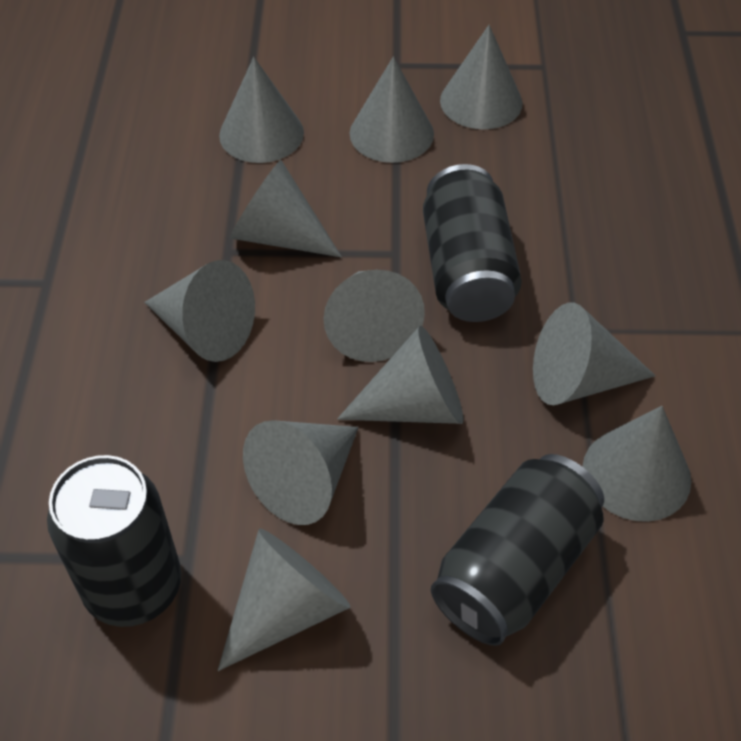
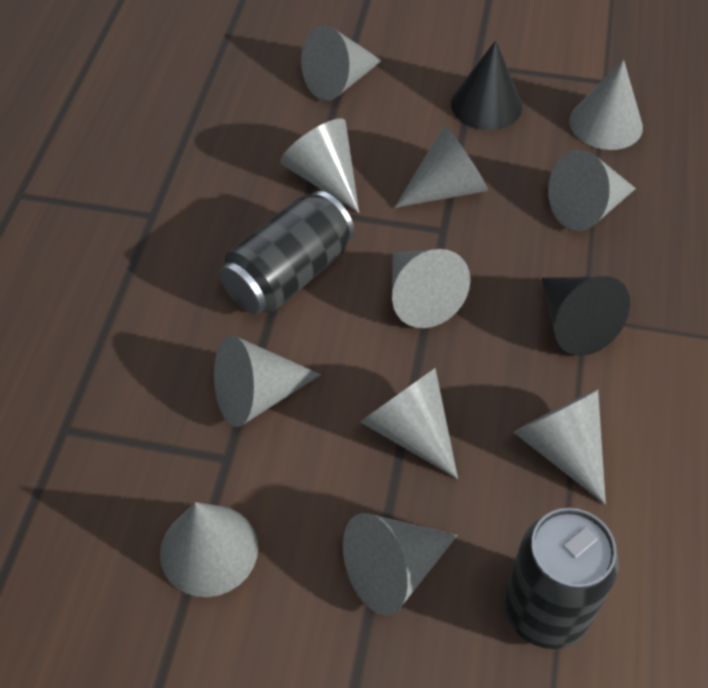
black can: [47,455,181,627] [423,164,522,322] [431,454,604,646] = 3 -> [219,191,354,315] [504,508,619,649] = 2
black cone: none = 0 -> [451,40,523,130] [541,276,630,356] = 2

